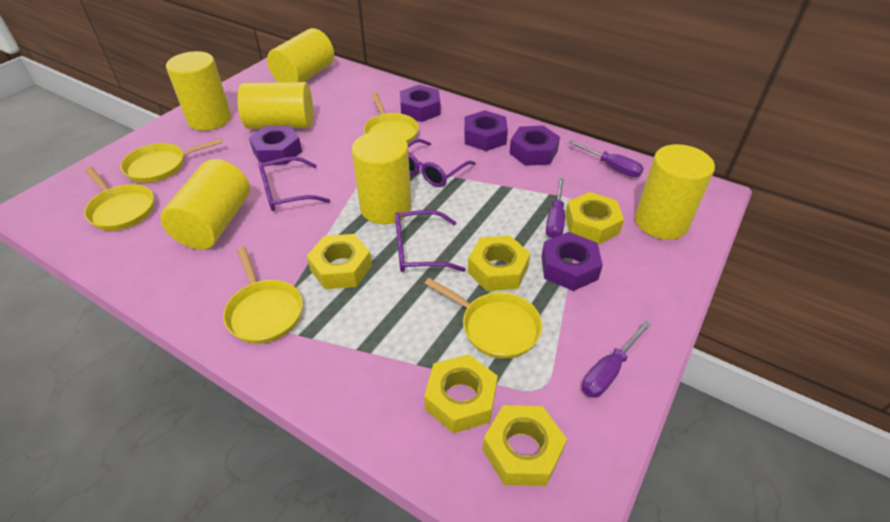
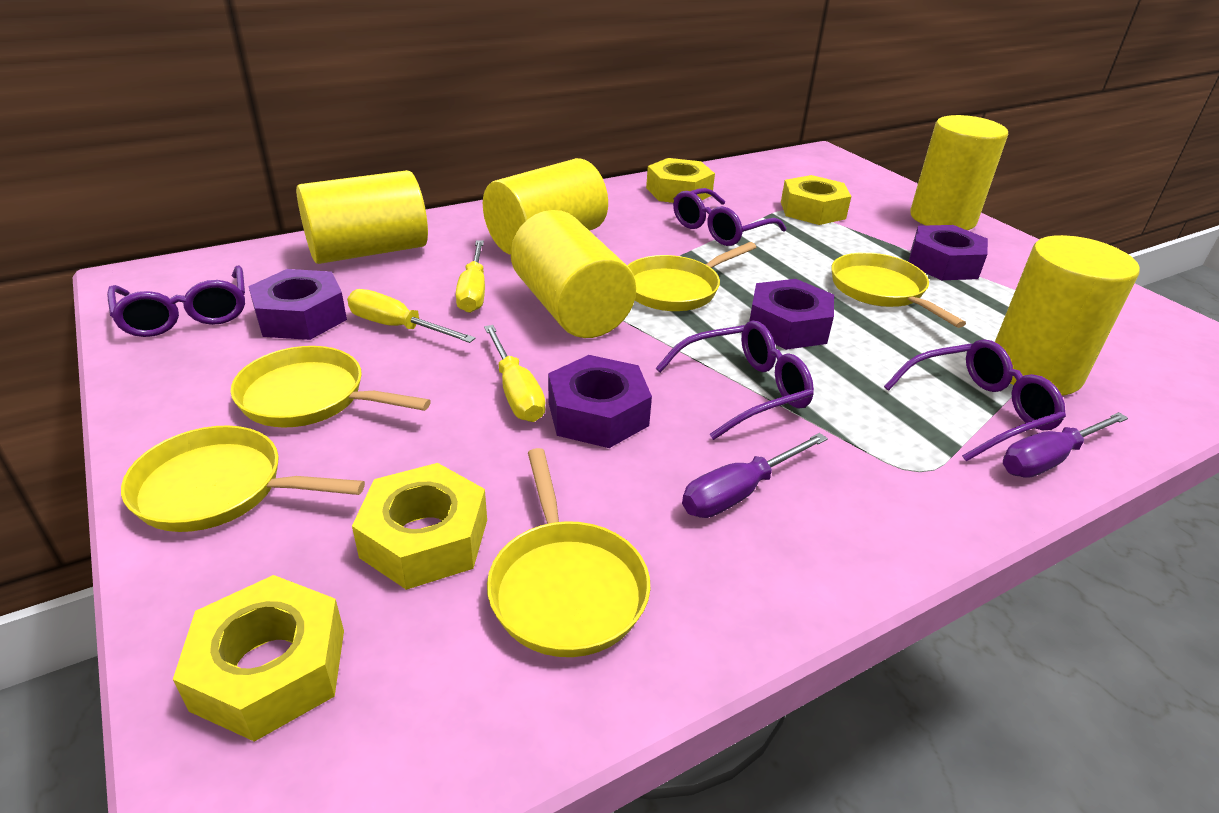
purple glasses: [258,157,330,211] [395,210,466,272] [408,139,476,187] = 3 -> [107,266,245,337] [656,320,814,440] [673,188,786,246] [884,339,1066,461] = 4
purple nut: [249,126,302,165] [400,85,440,122] [464,110,508,151] [509,126,560,166] [541,232,603,291] = 5 -> [248,269,347,340] [548,355,652,448] [749,279,834,350] [908,225,988,280] = 4
purple screwdriver: [546,178,565,238] [568,140,644,177] [582,321,651,398] = 3 -> [682,433,828,518] [1003,412,1128,478] = 2
yellow cylinder: [160,159,250,250] [166,51,231,131] [237,82,313,129] [267,28,334,82] [352,131,411,224] [635,144,715,240] = 6 -> [296,170,428,264] [483,158,608,255] [511,210,636,338] [910,115,1008,230] [995,235,1140,395] = 5
yellow nut: [307,234,372,289] [424,354,498,433] [468,236,531,291] [483,405,567,486] [565,192,624,245] = 5 -> [173,575,344,742] [352,463,487,590] [646,158,715,203] [781,175,851,225] = 4
yellow screwdriver: none = 0 -> [347,289,475,343] [456,240,485,313] [484,325,546,422] = 3

